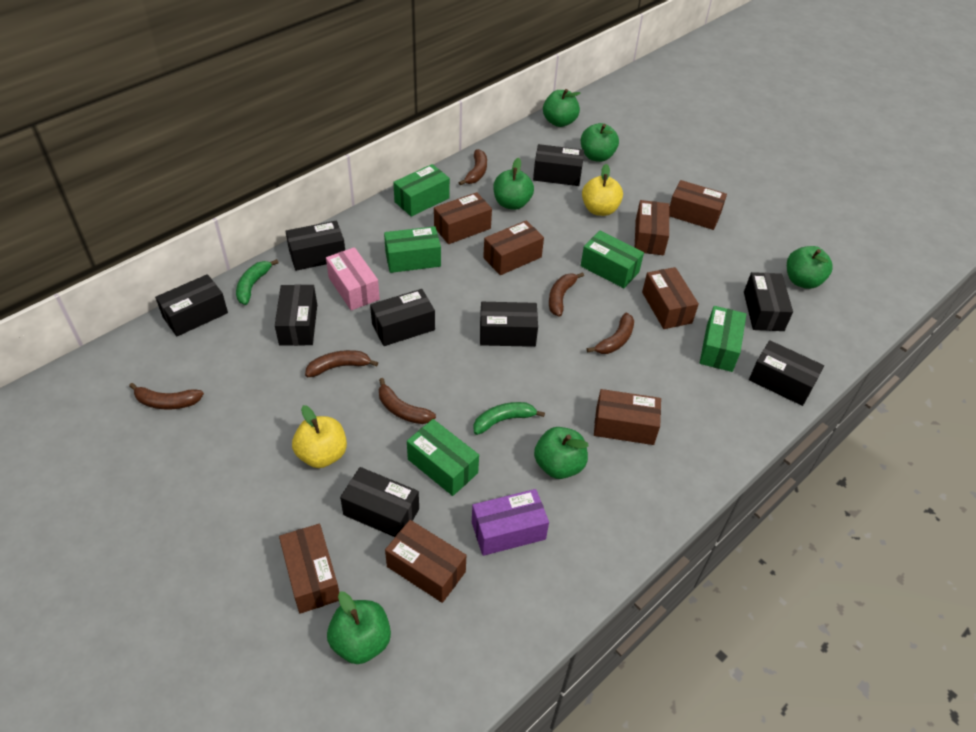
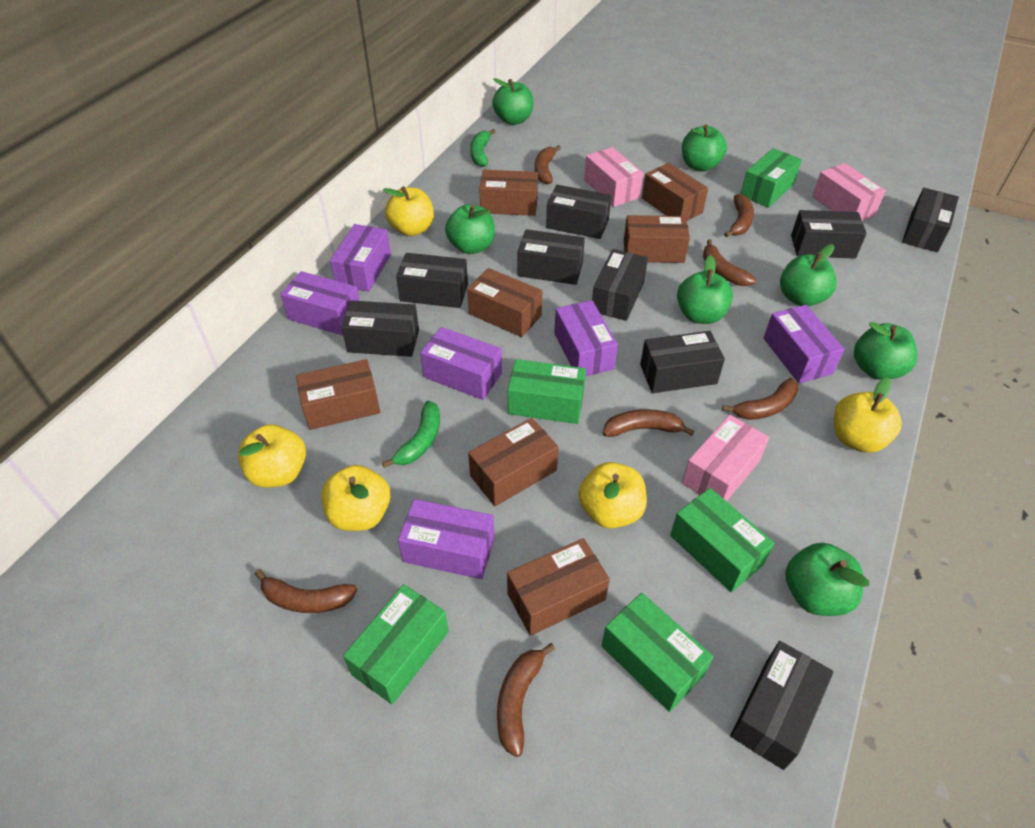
brown banana: [129,383,204,409] [305,350,378,377] [379,378,436,424] [459,149,487,185] [549,272,584,317] [587,313,634,354] = 6 -> [255,569,357,613] [497,643,555,757] [535,145,561,184] [603,409,695,437] [703,239,756,286] [722,378,798,420] [724,194,754,237] = 7
brown box: [279,524,339,614] [385,520,466,603] [434,192,492,244] [483,220,544,275] [594,389,661,445] [635,200,669,255] [642,267,699,329] [669,180,727,230] = 8 -> [296,359,380,430] [467,268,542,337] [468,418,559,506] [479,170,538,216] [507,538,610,636] [624,215,690,263] [642,163,708,221] = 7
green apple: [327,592,391,664] [493,158,534,210] [534,427,589,479] [543,89,581,127] [581,123,619,162] [787,246,833,289] = 6 -> [445,204,495,254] [492,78,533,125] [677,255,733,324] [682,125,727,171] [780,244,837,306] [785,543,869,616] [854,322,917,380] = 7
pink box: [326,247,380,311] = 1 -> [584,147,643,207] [682,415,769,501] [812,163,886,221] = 3
purple box: [472,489,549,556] = 1 -> [280,271,360,336] [330,224,391,292] [398,499,495,579] [420,327,502,400] [554,300,618,376] [764,305,845,383] = 6
yellow apple: [292,405,347,468] [582,164,623,216] = 2 -> [238,424,306,488] [321,465,391,531] [383,186,434,236] [578,462,647,529] [834,377,902,453] = 5

